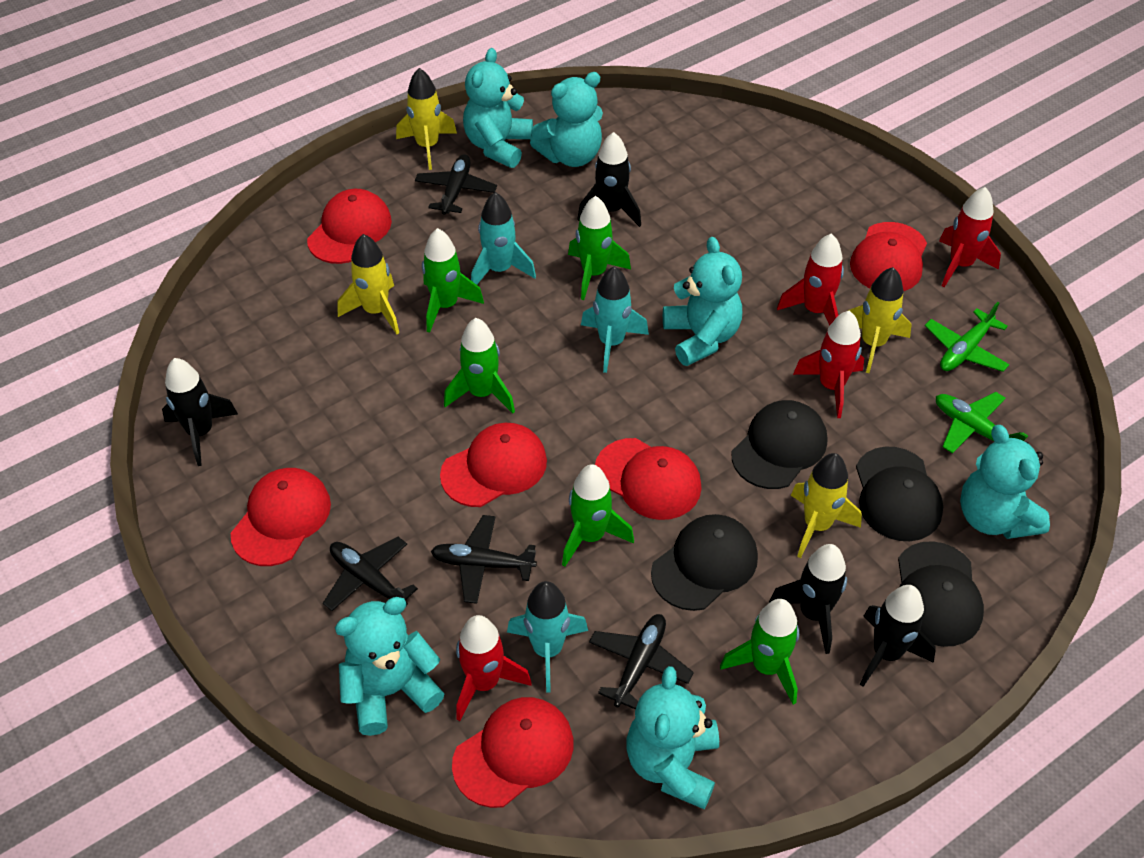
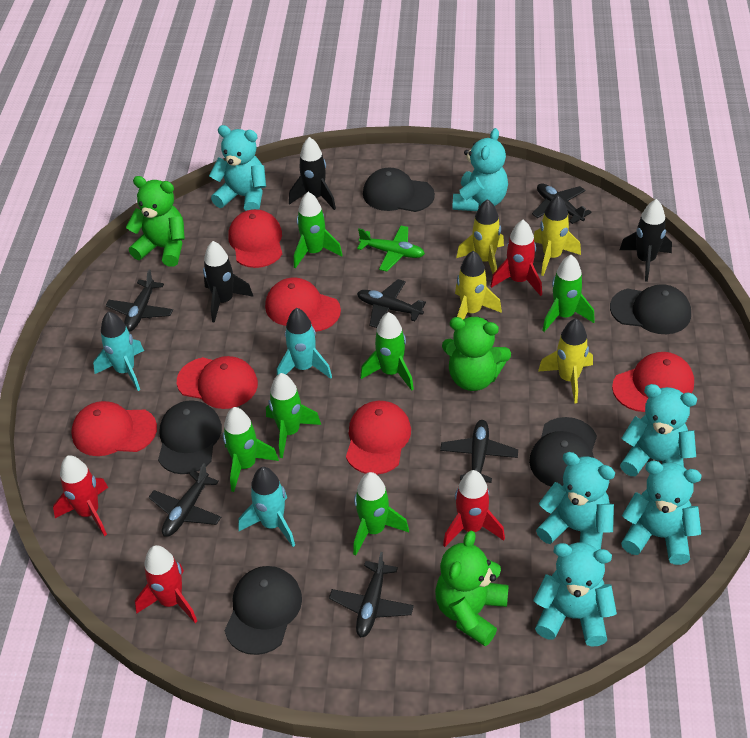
black cap: [651,514,758,611] [732,400,827,489] [856,446,943,541] [898,541,984,647] = 4 -> [158,400,222,474] [225,566,302,655] [363,168,435,212] [529,417,597,486] [610,284,691,334] = 5
black plane: [323,537,418,611] [415,154,497,215] [431,515,537,604] [589,614,694,710] = 4 -> [106,270,173,332] [149,463,221,537] [329,552,414,637] [357,279,426,328] [440,420,518,483] [532,183,592,224] = 6
black rocket: [162,358,238,466] [577,132,641,227] [769,544,847,654] [860,585,936,687] = 4 -> [203,241,253,323] [289,137,336,210] [620,199,672,282] = 3
green plane: [925,302,1010,372] [936,392,1028,454] = 2 -> [357,225,425,272] = 1
green rocket: [422,228,484,333] [444,318,515,413] [562,464,634,567] [568,196,631,300] [720,599,799,705] = 5 -> [223,407,279,492] [266,373,321,458] [294,192,343,268] [353,472,409,556] [360,312,414,391] [542,255,595,332] = 6
green teddy bear: none = 0 -> [126,176,185,267] [435,531,509,646] [442,317,511,391] = 3

